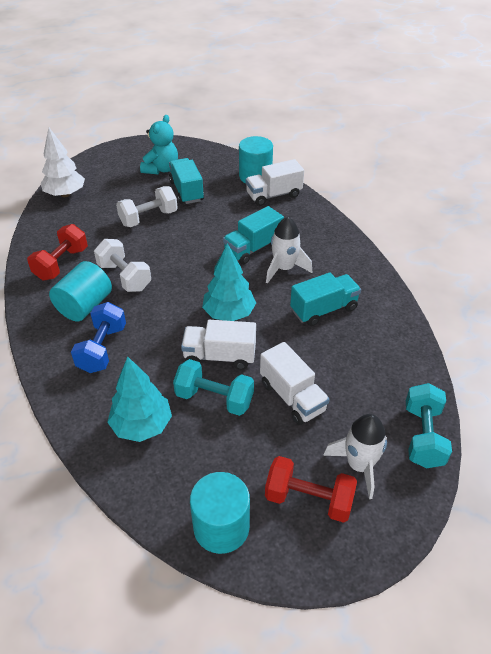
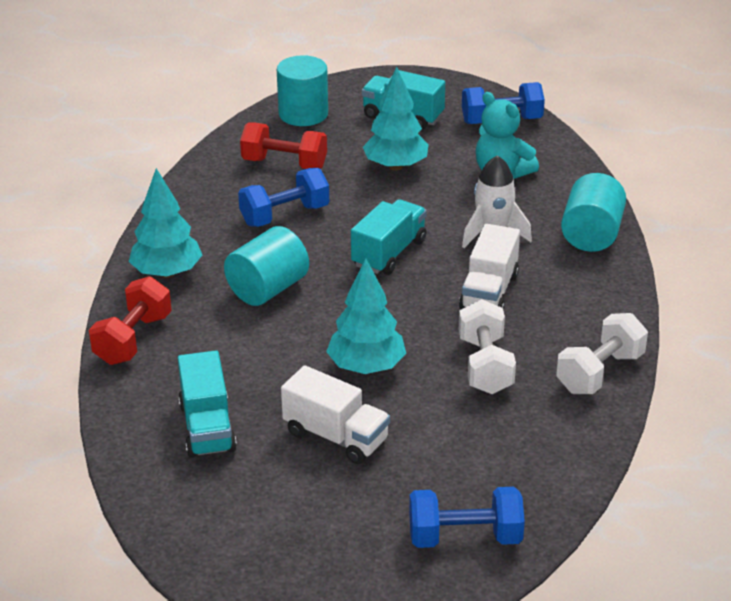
blue dumbbell: [71,302,126,373] = 1 -> [238,168,329,227] [409,487,525,548] [462,82,545,124] = 3
turquoise dumbbell: [173,359,254,416] [406,383,452,468] = 2 -> none = 0
turquoise tree: [107,356,172,442] [202,243,256,321] = 2 -> [129,168,202,278] [326,258,406,374] [363,67,429,171] = 3
white rocket: [266,217,312,284] [323,414,387,499] = 2 -> [462,155,532,248] = 1
white tree: [41,128,85,197] = 1 -> none = 0
white truck: [181,320,256,370] [246,159,304,206] [260,342,330,425] = 3 -> [281,365,390,464] [459,224,520,311] = 2

